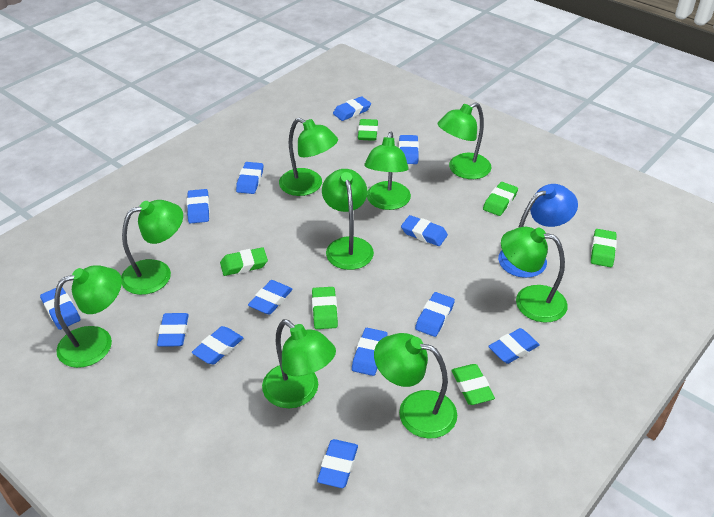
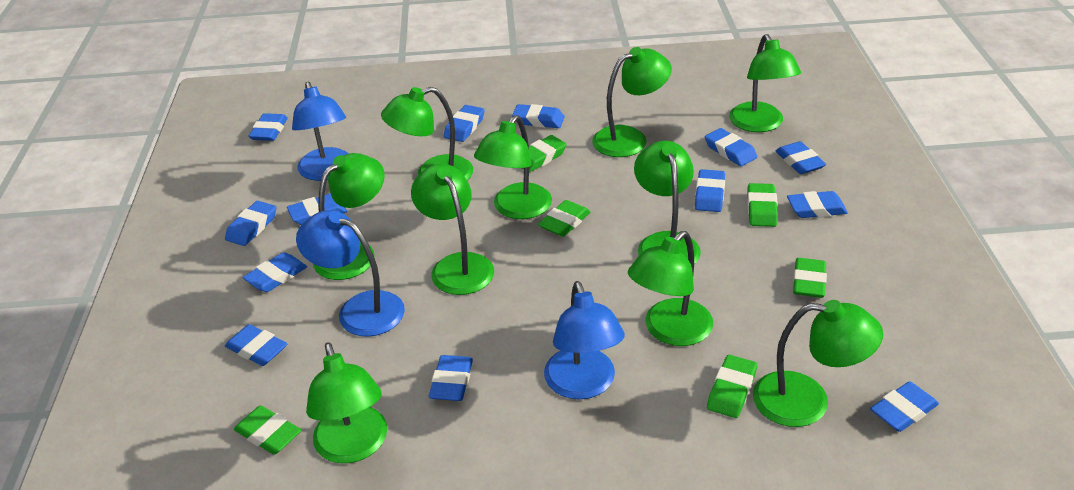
blue lamp: [498,184,578,278] = 1 -> [292,81,349,181] [296,210,405,337] [544,281,625,399] = 3
green lamp: [54,265,122,368] [121,200,183,295] [262,319,336,408] [279,118,338,196] [322,169,374,270] [364,132,411,210] [374,333,457,439] [438,102,492,179] [501,227,568,322] = 9 -> [306,342,387,463] [313,153,385,280] [381,87,473,180] [411,164,494,295] [474,115,552,219] [592,47,672,157] [628,231,713,346] [634,141,701,265] [729,34,801,132] [753,300,883,427] = 10

